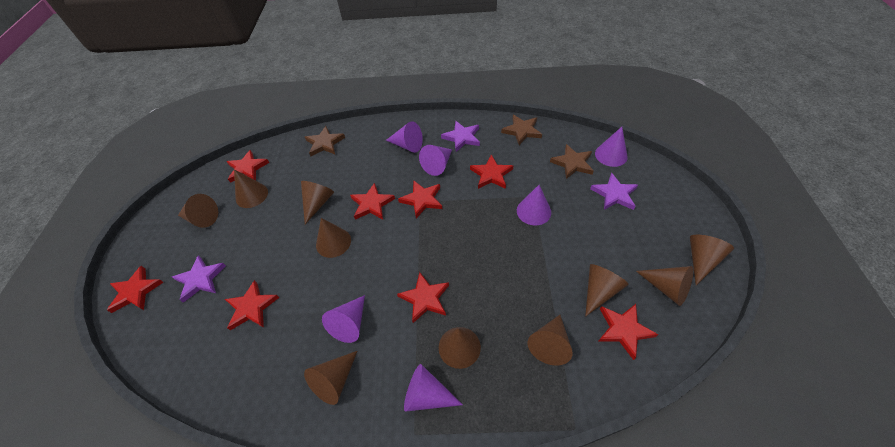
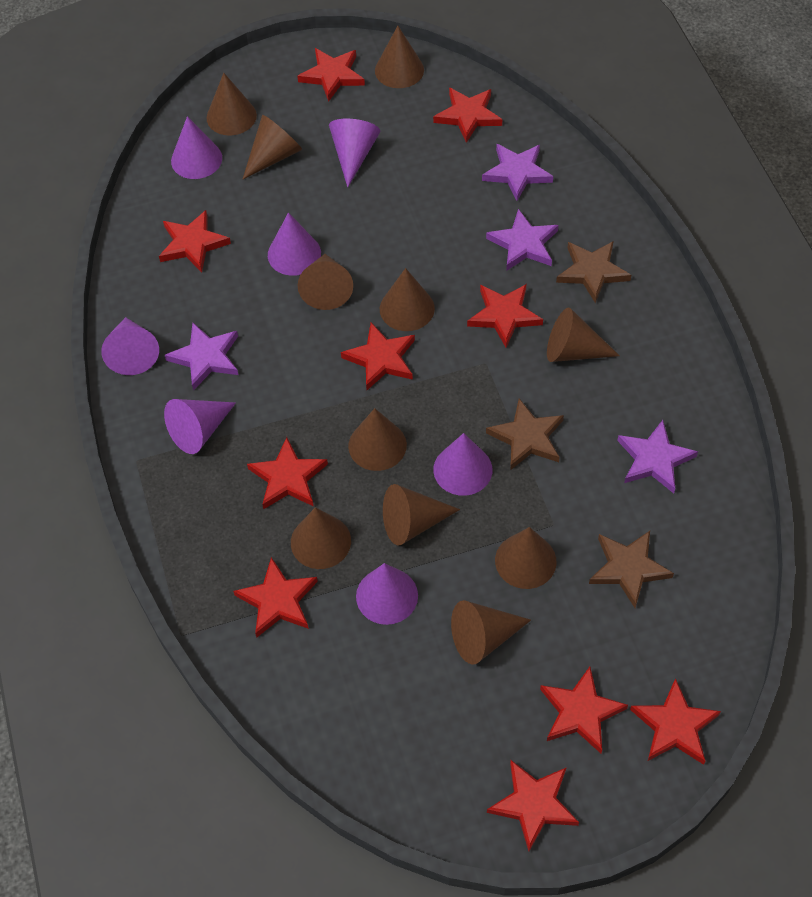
brown cone: [178,194,218,228] [234,169,268,208] [301,181,334,224] [304,351,357,405] [316,218,351,258] [439,327,481,369] [528,315,573,366] [585,264,629,316] [636,266,693,306] [690,235,734,285] = 10 -> [207,73,257,135] [243,115,302,179] [291,507,351,569] [298,254,353,310] [348,408,407,471] [375,26,424,88] [380,268,435,331] [383,484,460,546] [451,600,531,665] [495,527,557,589] [547,307,620,362] = 11
purple cone: [322,295,365,343] [386,121,423,153] [404,364,463,412] [419,145,452,176] [517,185,551,225] [595,127,628,167] = 6 -> [101,317,159,375] [164,399,236,454] [171,116,222,179] [268,212,321,276] [329,119,380,187] [356,563,418,625] [433,433,492,496] = 7
purple star: [172,255,226,303] [441,121,480,152] [590,173,638,210] = 3 -> [165,322,238,391] [482,144,553,201] [486,209,559,271] [617,420,698,493] = 4
red star: [107,266,164,313] [225,280,279,330] [227,150,269,183] [350,183,395,220] [397,272,449,323] [398,181,442,218] [470,155,513,189] [598,304,658,360] = 8 -> [159,210,231,272] [233,557,318,638] [247,437,328,509] [297,48,365,102] [341,323,415,390] [433,87,502,143] [467,284,543,347] [487,760,579,851] [540,667,628,753] [630,678,721,765] = 10

